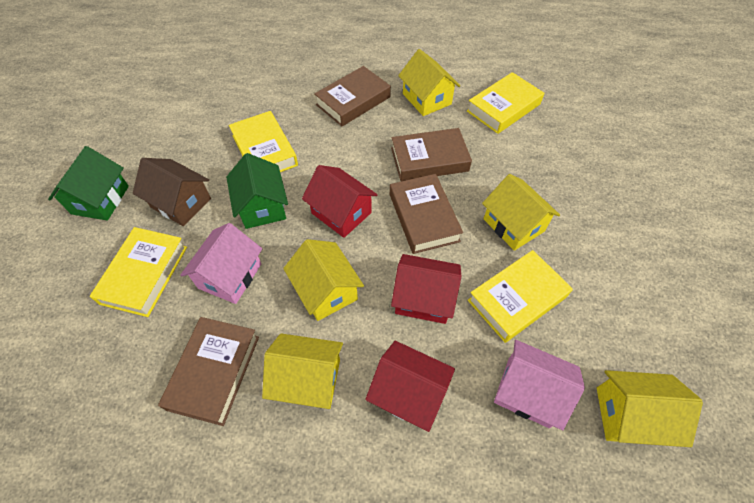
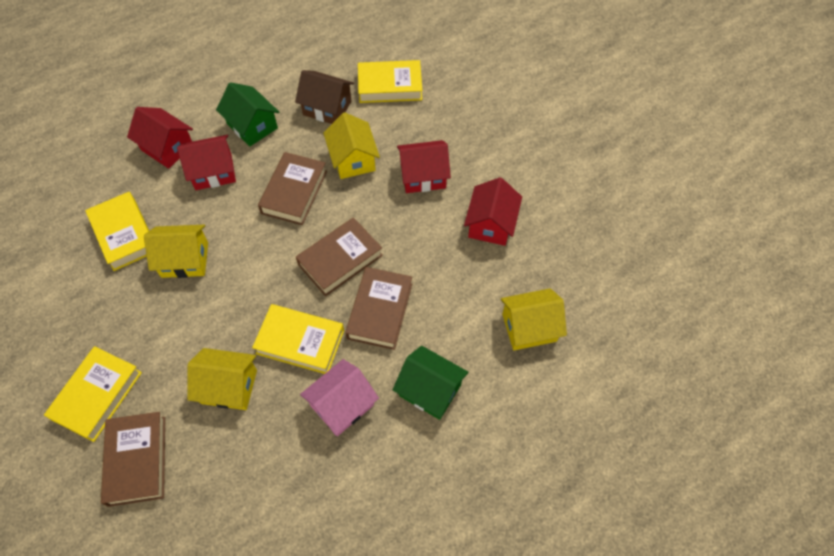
pink house: [180,223,262,304] [494,340,585,430] = 2 -> [300,359,379,436] = 1
red house: [302,165,377,238] [365,341,455,432] [391,254,461,324] = 3 -> [127,107,193,168] [177,135,236,190] [397,140,451,193] [464,177,522,246] = 4
yellow house: [262,333,343,409] [283,239,364,321] [398,49,460,116] [482,174,560,251] [597,370,703,447] = 5 -> [144,225,208,278] [187,348,257,410] [323,112,380,179] [501,288,567,350] = 4

